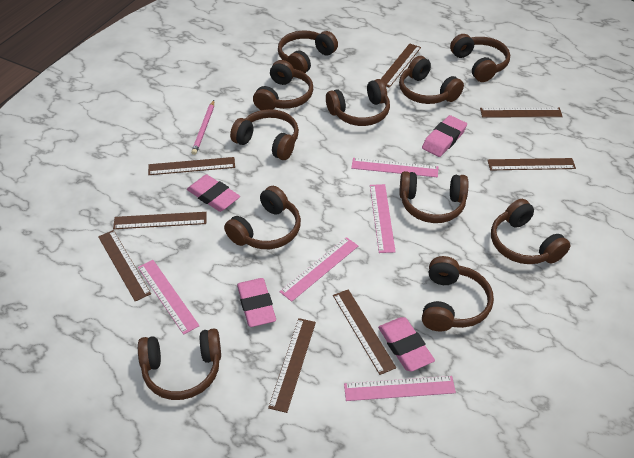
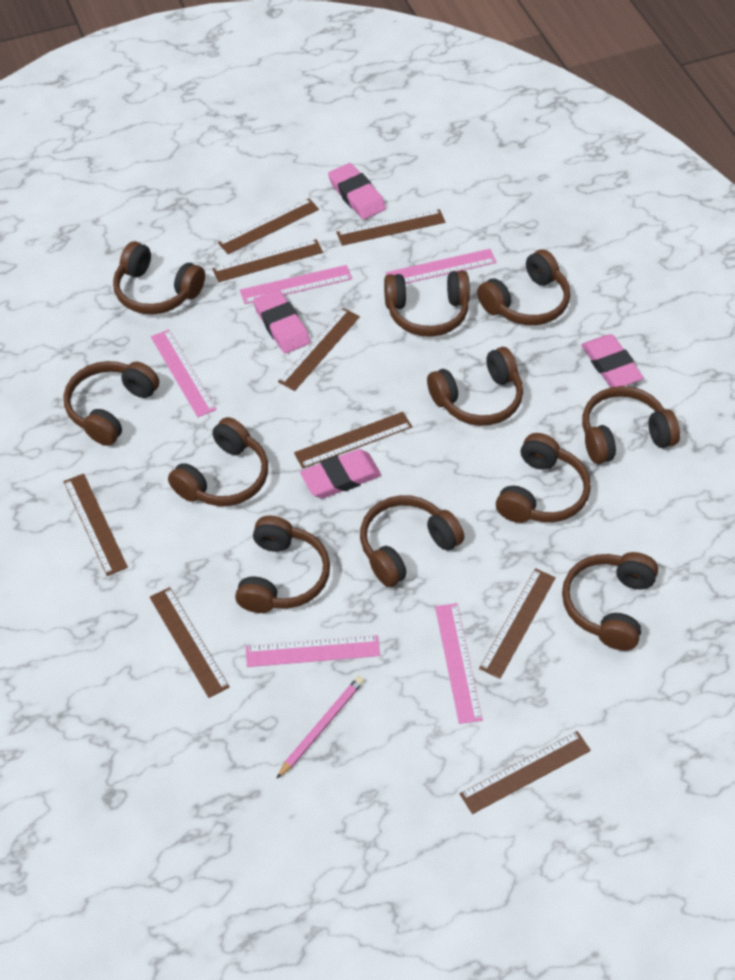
brown ruler: [98,230,151,301] [113,212,207,229] [148,157,235,175] [268,318,316,413] [333,289,396,375] [381,44,421,88] [480,107,563,117] [488,158,576,170] = 8 -> [63,474,128,576] [150,587,230,698] [212,239,323,282] [218,198,319,254] [278,308,360,391] [294,412,412,469] [337,209,445,246] [460,731,591,814] [479,568,556,679] = 9

